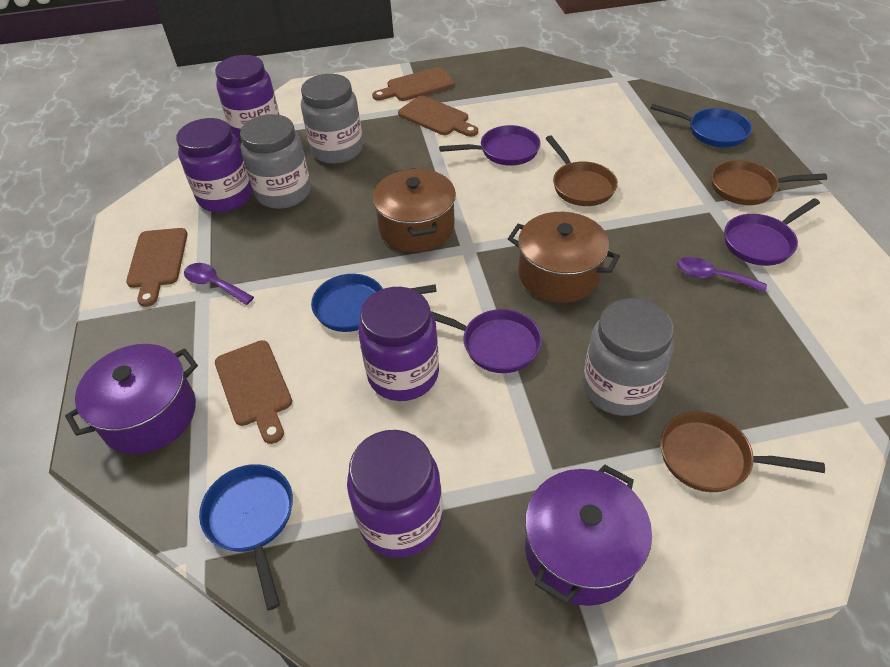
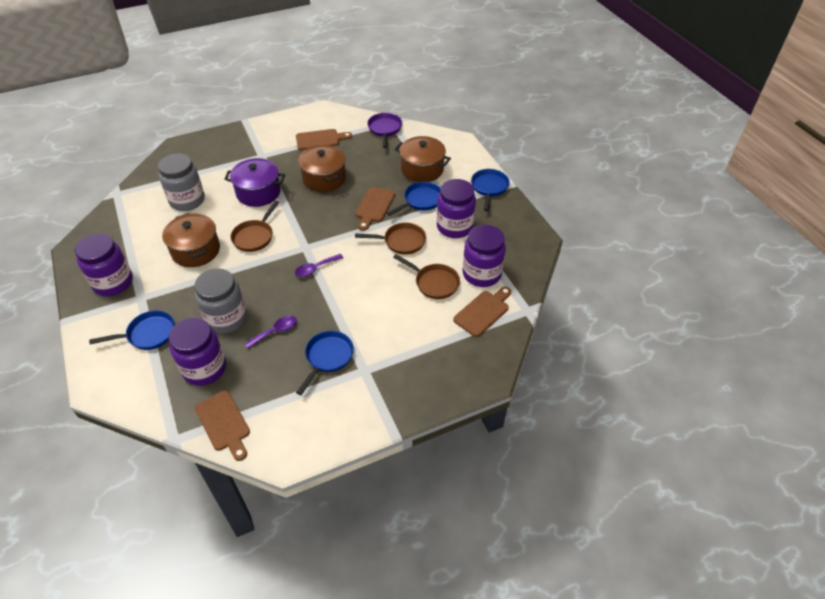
blue pan: [199,464,293,610] [311,274,437,332] [650,104,752,147] = 3 -> [89,310,174,350] [296,331,354,395] [387,182,441,216] [471,169,510,211] = 4
brown pot: [372,168,456,252] [508,212,620,303] = 2 -> [162,213,220,267] [298,145,346,192] [395,136,451,182] = 3
grey jar: [240,114,311,209] [301,74,363,164] [583,298,674,416] = 3 -> [158,153,205,211] [194,268,247,333] = 2
purple pan: [431,309,542,373] [439,125,540,166] [724,198,820,266] = 3 -> [367,113,402,148] = 1
purple pot: [65,344,198,454] [525,465,652,606] = 2 -> [224,158,285,207] = 1

